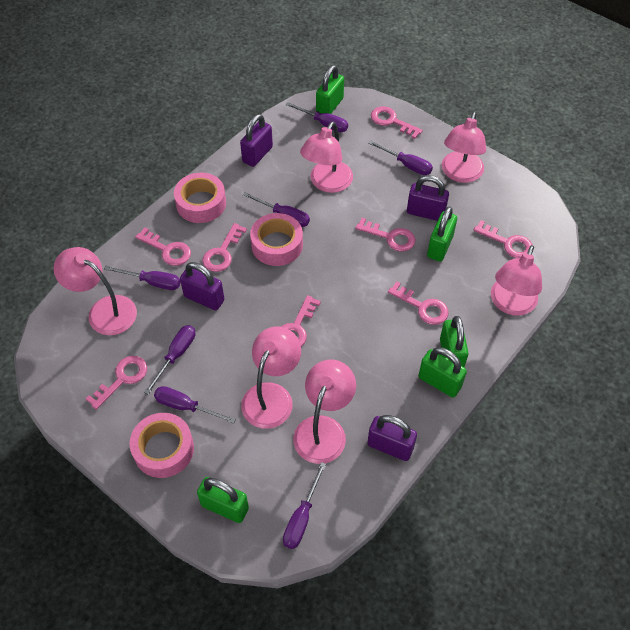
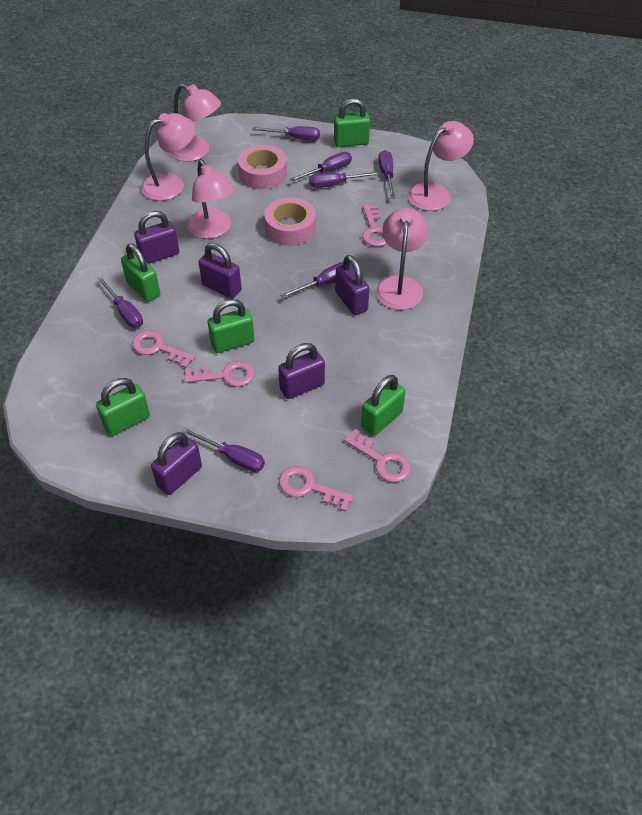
pink key: [85,356,147,410] [135,228,191,266] [202,223,247,272] [281,295,321,346] [355,218,416,251] [371,106,423,139] [388,281,449,325] [474,220,533,258] = 8 -> [132,330,195,368] [184,361,255,387] [279,466,354,512] [344,429,411,482] [362,205,387,247] = 5
pink lamp: [53,247,137,335] [241,326,301,429] [293,360,356,464] [300,121,353,193] [442,111,486,183] [491,245,542,316] = 6 -> [141,113,195,201] [169,84,221,162] [187,160,235,239] [376,208,429,310] [408,121,474,211] = 5
pink tape: [129,413,194,478] [174,173,226,223] [250,213,303,266] = 3 -> [238,145,287,189] [265,197,316,246] = 2
purple padlock: [180,262,225,310] [240,114,273,167] [367,415,417,461] [407,175,449,221] = 4 -> [134,211,179,264] [151,432,202,495] [199,243,242,298] [278,343,325,399] [335,255,369,315] = 5

